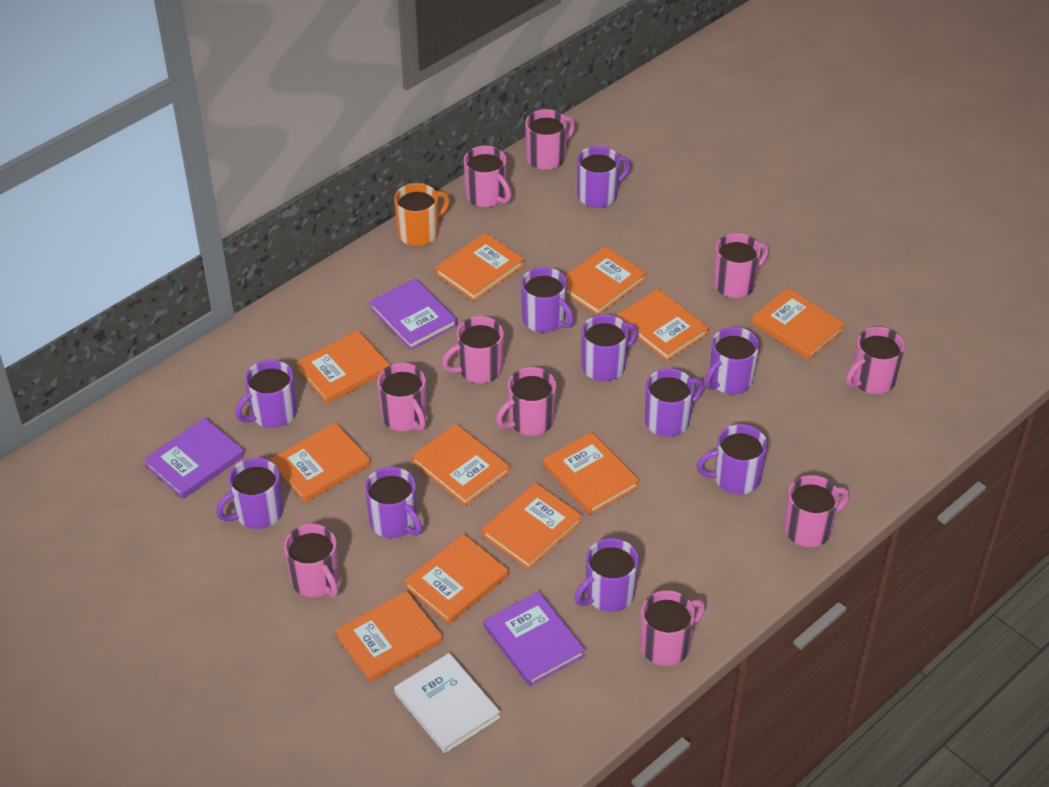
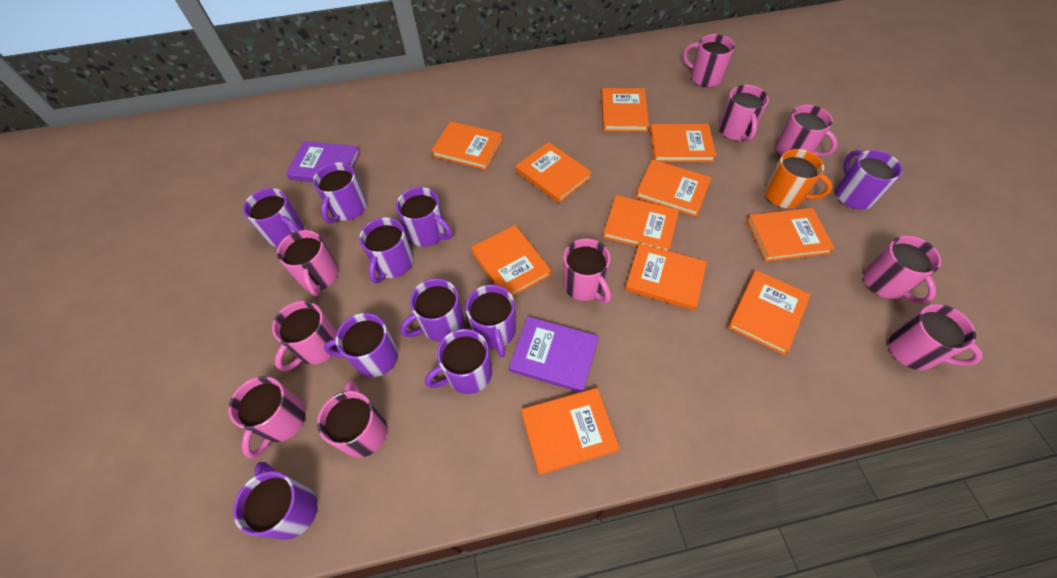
purple book: [144,418,244,499] [369,278,457,350] [484,591,585,686] = 3 -> [286,141,360,182] [509,316,599,392] = 2
white book: [394,653,500,753] = 1 -> none = 0

